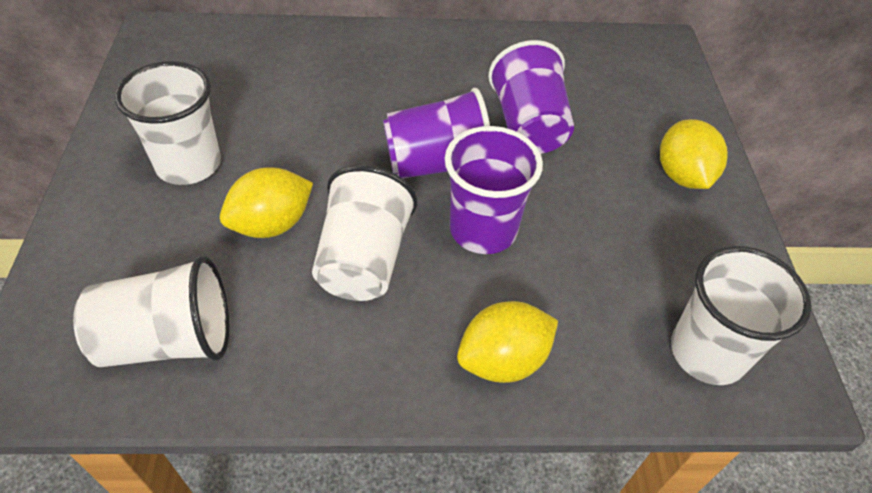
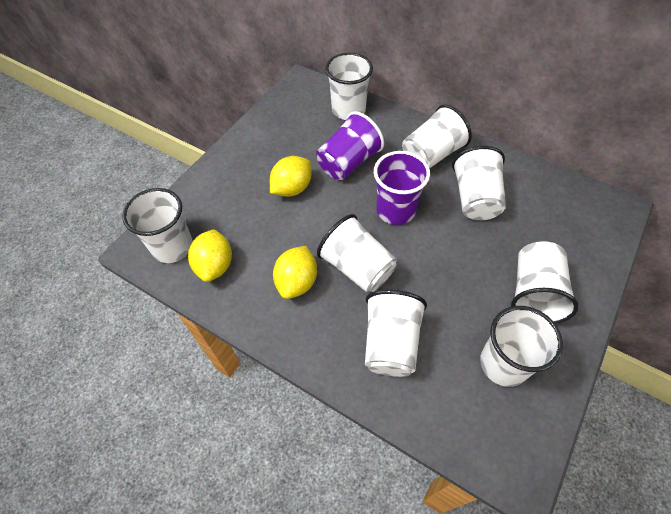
purple cup: [383,88,490,178] [445,126,543,254] [488,40,574,154] = 3 -> [316,111,384,180] [374,151,430,225] = 2
white cup: [73,256,229,367] [115,61,221,185] [312,165,417,301] [671,246,812,385] = 4 -> [122,188,193,263] [317,214,397,293] [325,53,373,120] [365,290,427,377] [402,105,472,169] [452,146,506,220] [480,306,563,387] [511,241,579,324] = 8

